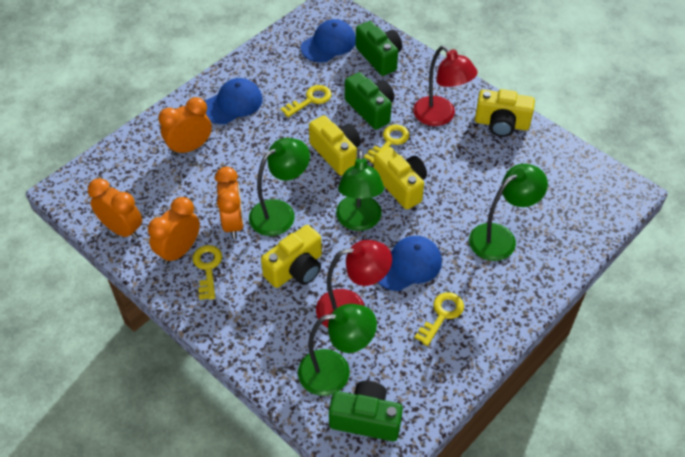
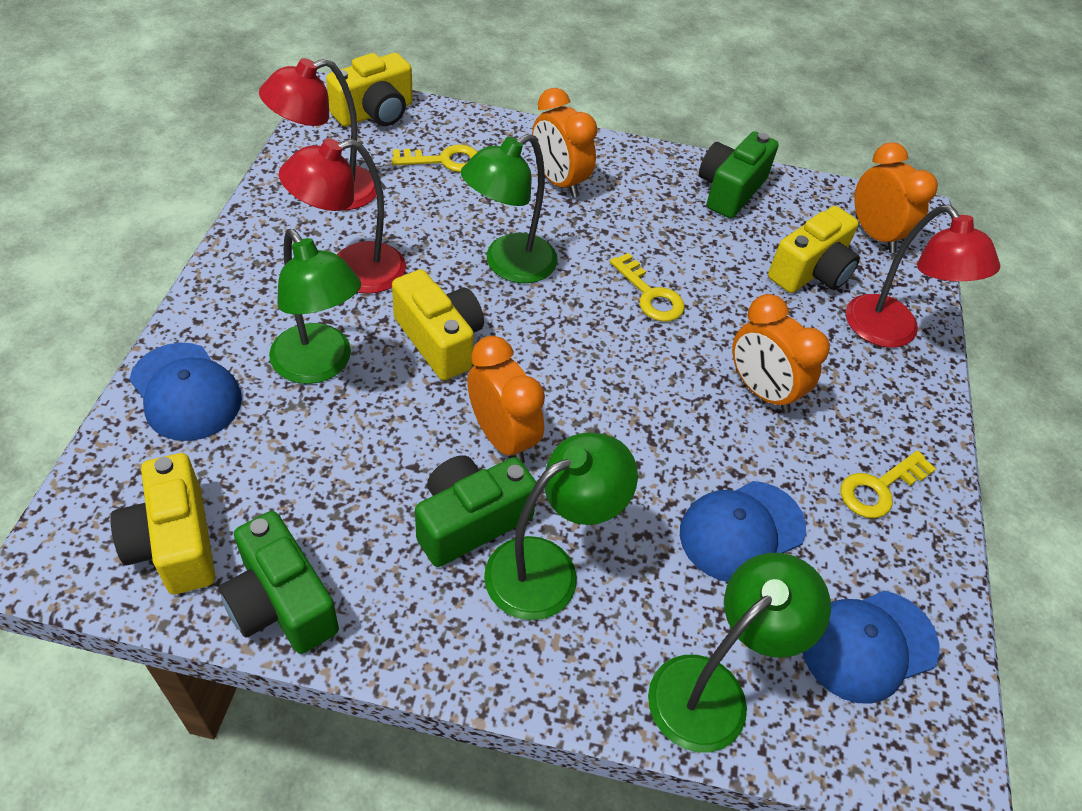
red lamp: [316,240,392,328] [413,46,478,126] = 2 -> [259,58,376,210] [279,138,406,294] [846,205,1000,348] = 3
yellow key: [192,245,222,300] [280,85,332,117] [364,125,409,164] [414,292,464,346] = 4 -> [391,145,478,172] [610,253,685,322] [841,450,936,518] = 3

